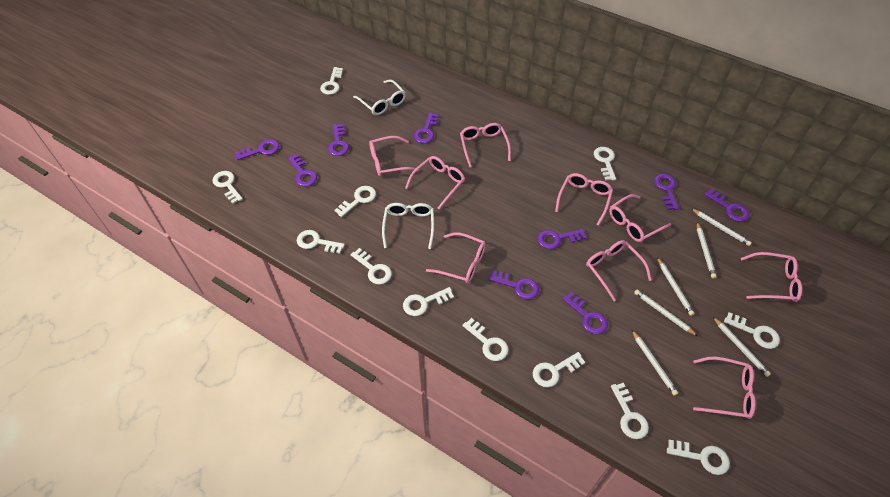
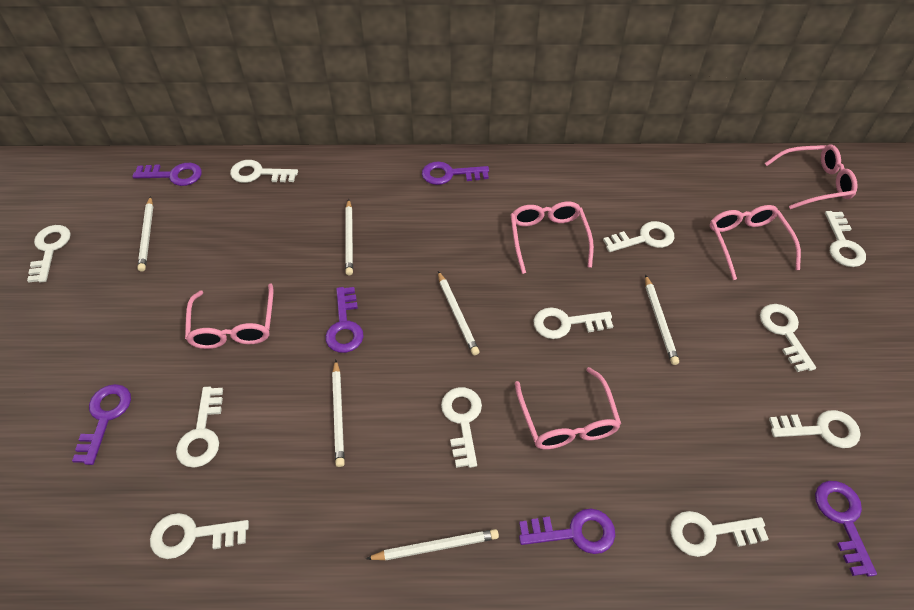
pink glasses: [369,136,419,176] [405,156,465,209] [426,232,486,283] [460,123,511,167] [555,173,613,226] [586,240,652,301] [609,194,671,242] [693,357,756,419] [741,252,802,302] = 9 -> [185,284,273,349] [511,202,594,274] [515,367,621,449] [710,205,801,280] [765,145,857,209] = 5
purple key: [235,139,279,160] [288,154,317,187] [328,124,349,156] [414,113,439,143] [488,270,539,299] [538,229,586,249] [562,292,608,335] [654,174,679,210] [704,189,749,222] = 9 -> [72,384,131,465] [132,163,202,186] [325,287,364,353] [422,162,489,185] [519,509,615,554] [815,481,877,577] = 6
white glasses: [353,79,406,115] [382,203,434,249] = 2 -> none = 0
white key: [212,171,243,204] [296,230,345,254] [320,67,343,95] [334,186,376,217] [351,248,392,284] [403,287,454,316] [462,318,509,361] [533,352,585,387] [594,147,616,181] [611,383,649,439] [667,440,730,475] [724,312,780,349] = 12 -> [27,225,71,282] [150,513,249,559] [176,387,223,468] [230,160,298,183] [441,387,482,468] [533,307,613,339] [603,221,674,252] [670,511,769,557] [760,304,816,372] [769,410,861,448] [825,211,866,267] = 11

